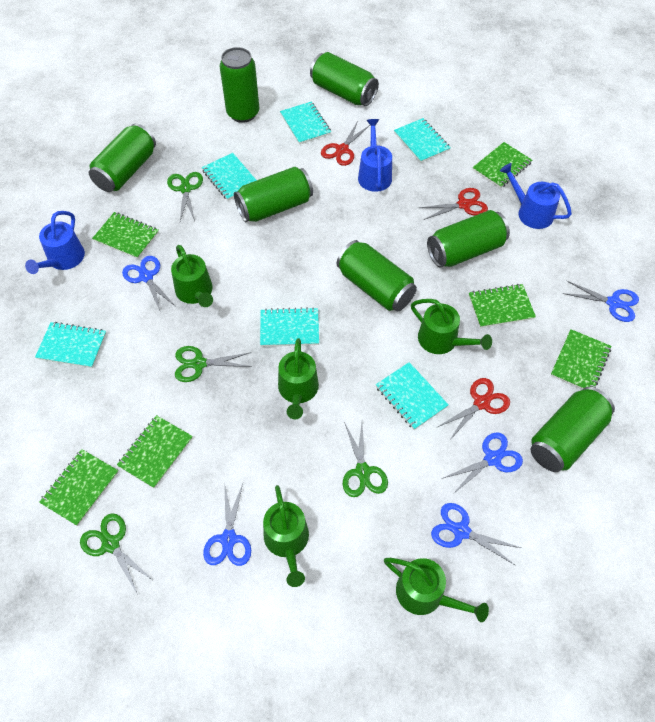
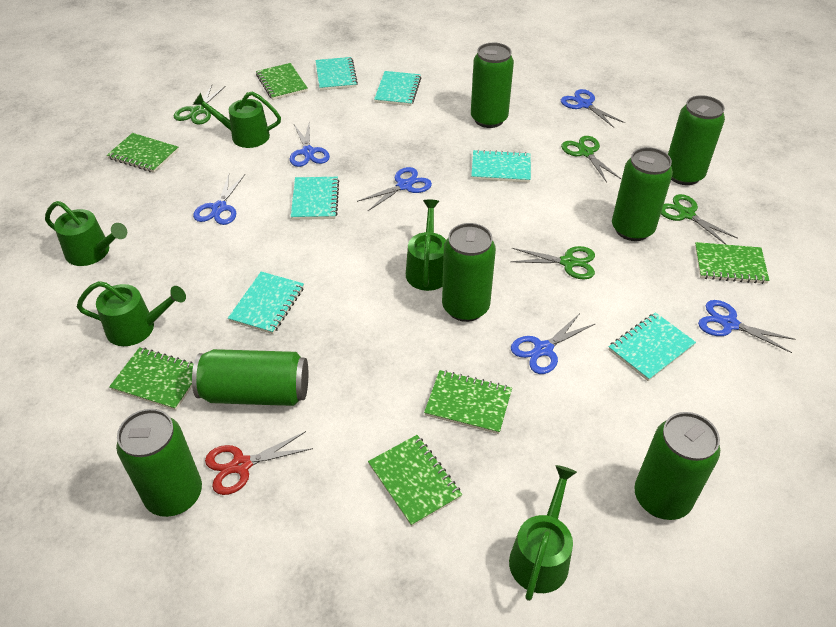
blue scissors: [122,256,175,313] [203,482,251,566] [431,503,521,566] [444,432,523,494] [563,281,639,322] = 5 -> [193,174,245,225] [290,124,330,167] [357,167,432,211] [511,312,596,374] [561,89,625,128] [698,300,796,353] = 6
blue watering can: [25,211,85,274] [358,119,392,192] [500,163,572,229] = 3 -> none = 0
red scissors: [321,121,370,166] [419,188,488,220] [438,378,510,438] = 3 -> [205,431,313,495] = 1

